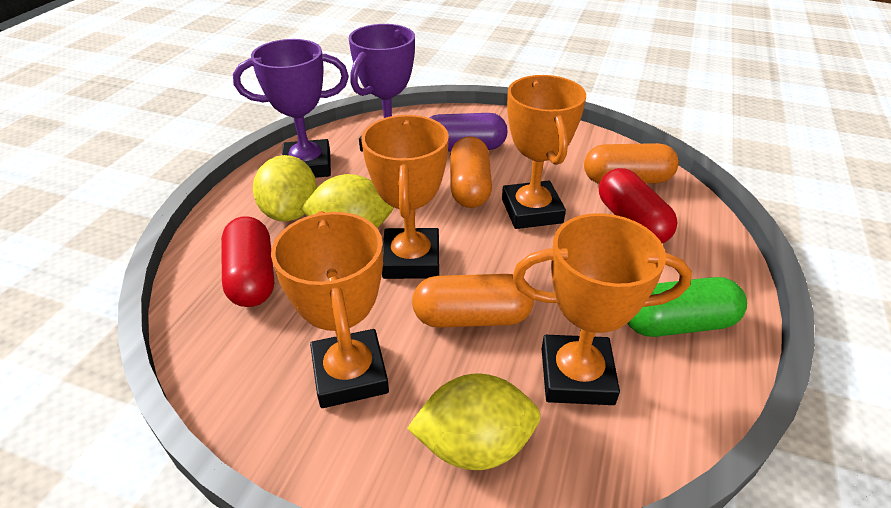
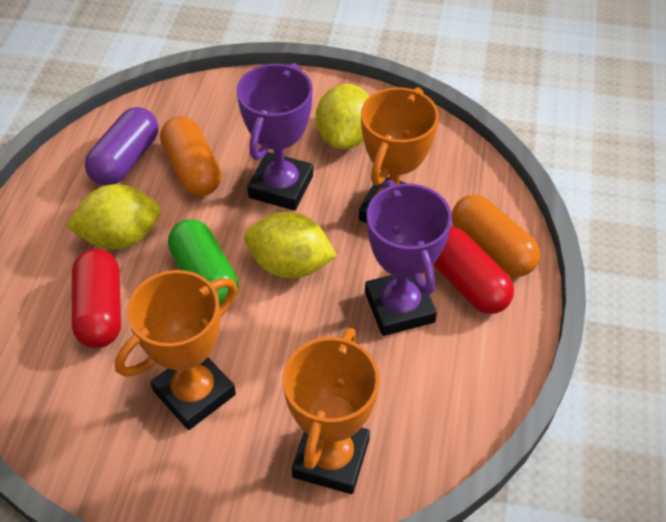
orange capsule: [412,274,534,328] [450,136,492,208] [584,143,679,184] = 3 -> [160,116,222,196] [452,195,540,277] = 2
orange trophy: [271,211,389,408] [361,115,449,279] [502,75,586,229] [512,213,692,405] = 4 -> [115,270,238,430] [283,328,380,494] [359,87,439,223] = 3

